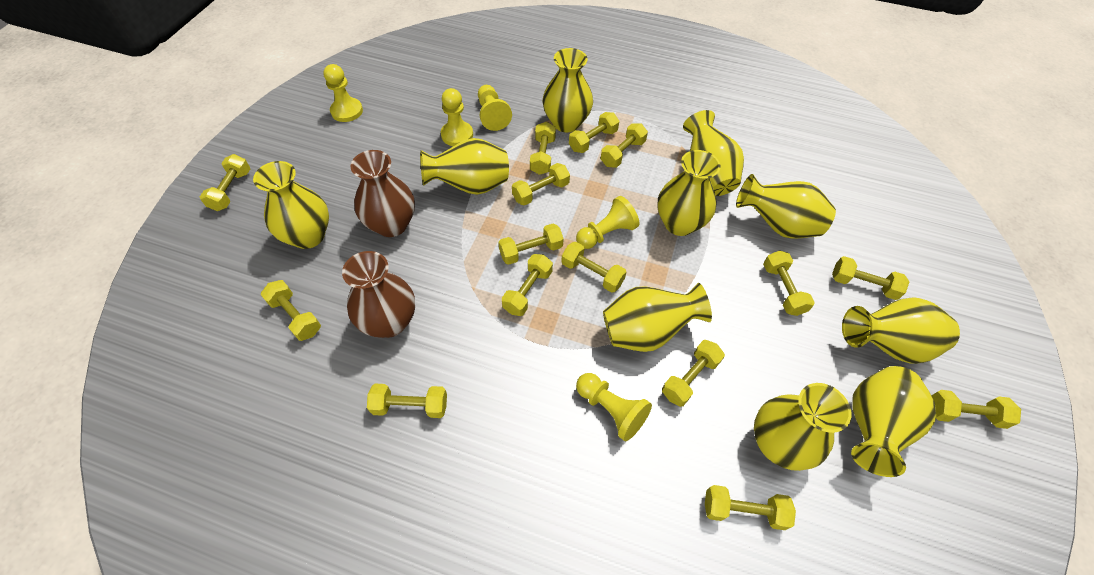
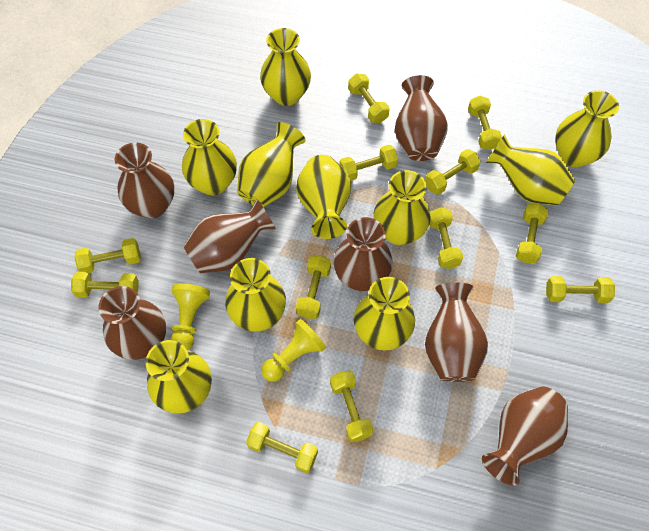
brown vase: [342,251,415,338] [351,150,415,237] = 2 -> [98,286,166,360] [115,143,174,218] [183,199,276,273] [334,217,393,291] [395,75,448,161] [425,282,488,382] [482,386,568,486] = 7
yellow dumbbell: [200,154,250,211] [260,280,321,341] [367,384,447,418] [498,223,564,265] [502,254,553,316] [512,163,570,206] [530,122,556,175] [561,242,627,293] [569,112,619,153] [601,123,648,168] [662,340,725,407] [705,485,796,530] [763,250,815,316] [832,256,909,300] [931,390,1021,429] = 15 -> [71,271,139,298] [74,238,141,273] [246,422,318,473] [296,255,331,319] [330,370,373,442] [340,145,398,181] [348,74,390,123] [425,149,481,195] [429,207,463,269] [468,96,502,150] [516,203,549,263] [546,276,615,303] = 12
yellow pawn: [323,64,363,122] [441,88,473,146] [478,85,512,131] [576,196,640,249] [576,373,652,441] = 5 -> [171,283,210,350] [261,319,326,382] = 2

